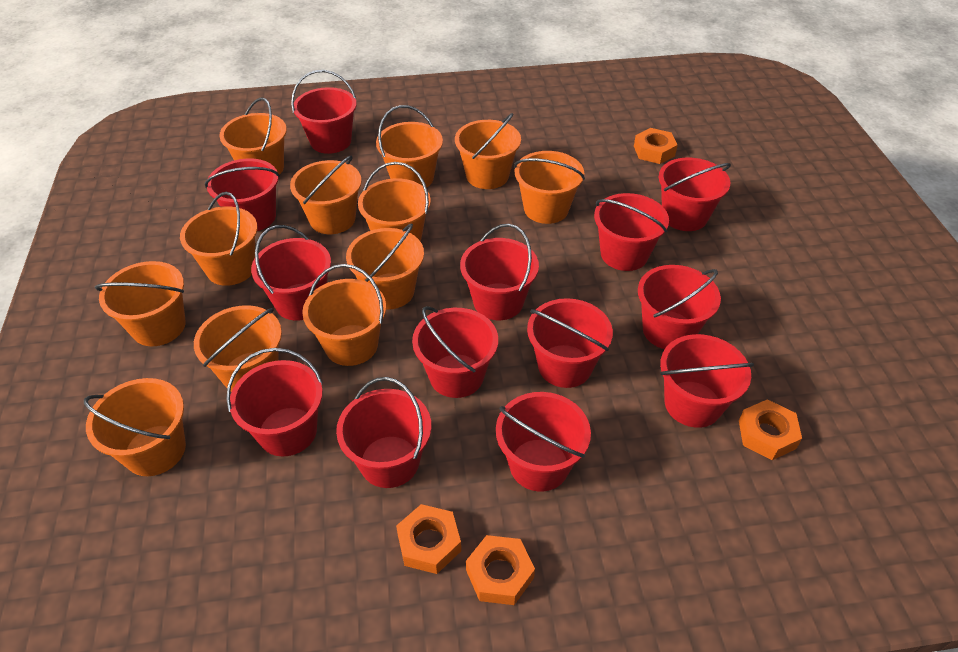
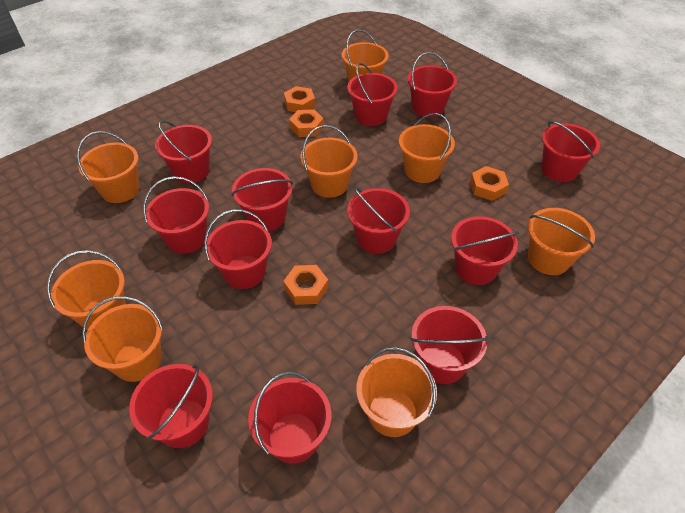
orange bucket: [84,378,186,476] [95,261,186,346] [180,192,258,286] [194,305,282,392] [219,97,287,175] [290,156,362,234] [302,264,386,366] [346,223,424,310] [358,162,431,242] [376,105,443,188] [455,113,521,189] [514,151,585,224] = 12 -> [47,250,126,331] [77,131,139,203] [82,296,163,382] [300,125,358,198] [341,30,389,81] [356,347,437,437] [399,113,455,183] [528,208,595,275] = 8
red bucket: [205,158,280,231] [226,348,323,457] [251,225,331,321] [291,70,357,154] [336,377,431,488] [412,306,498,398] [460,224,539,320] [496,392,591,492] [527,298,613,388] [594,193,669,271] [638,265,721,349] [659,157,731,231] [660,334,754,428] = 13 -> [129,364,213,448] [143,176,209,254] [155,120,212,183] [204,209,272,289] [231,168,293,231] [248,372,331,464] [347,63,398,126] [347,187,410,254] [407,52,457,118] [410,306,489,384] [451,216,519,285] [541,121,600,182] = 12

